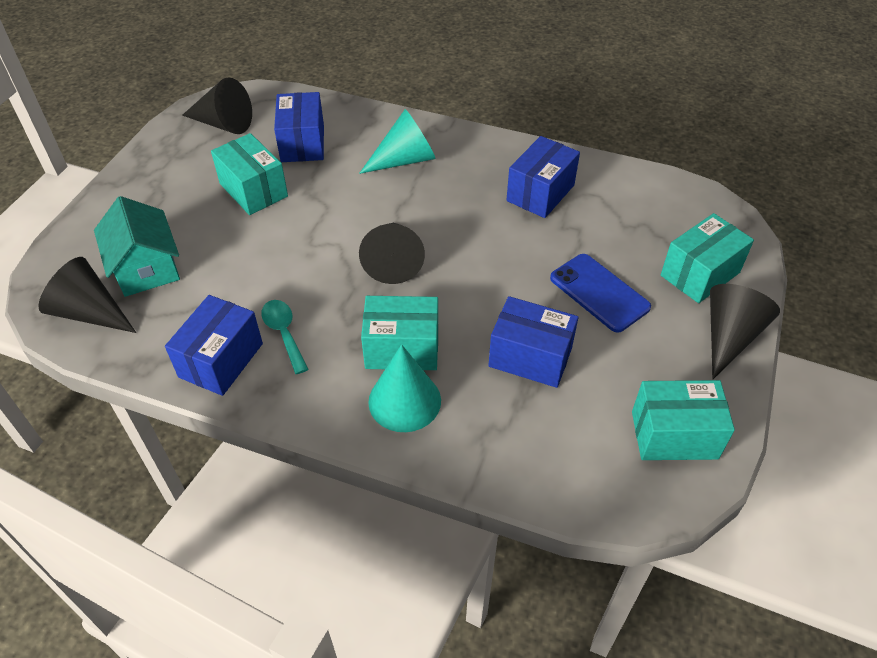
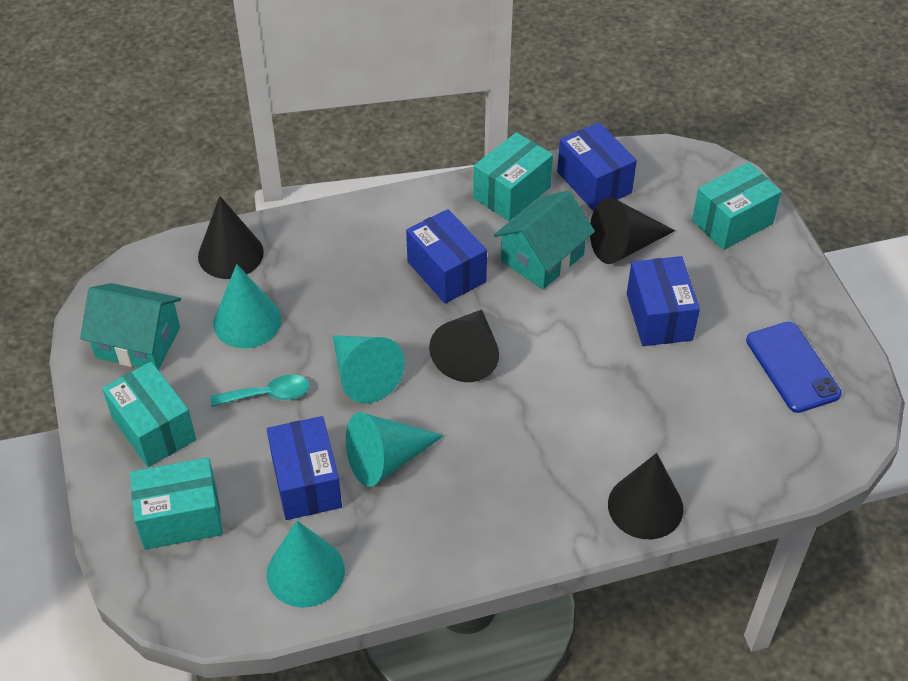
turquoise cone: [359,109,436,174] [368,344,441,432] = 2 -> [213,264,282,348] [267,521,345,608] [333,335,405,403] [346,412,444,487] = 4
turquoise house: [94,196,180,297] = 1 -> [80,283,181,370] [494,191,595,289] = 2

